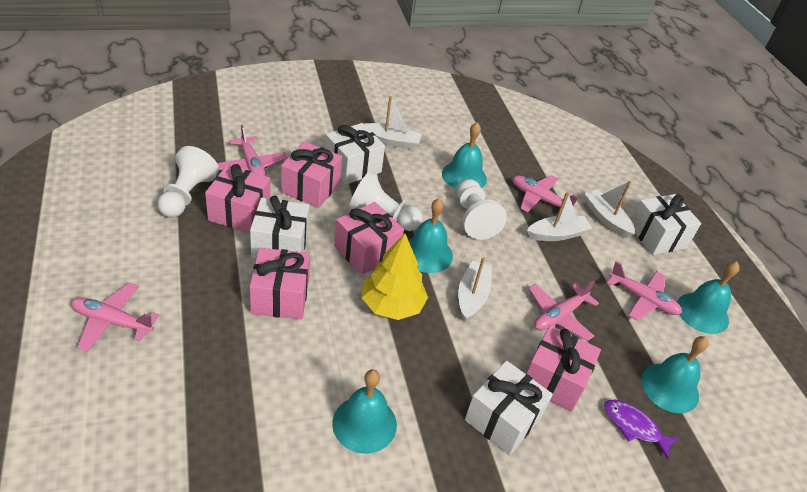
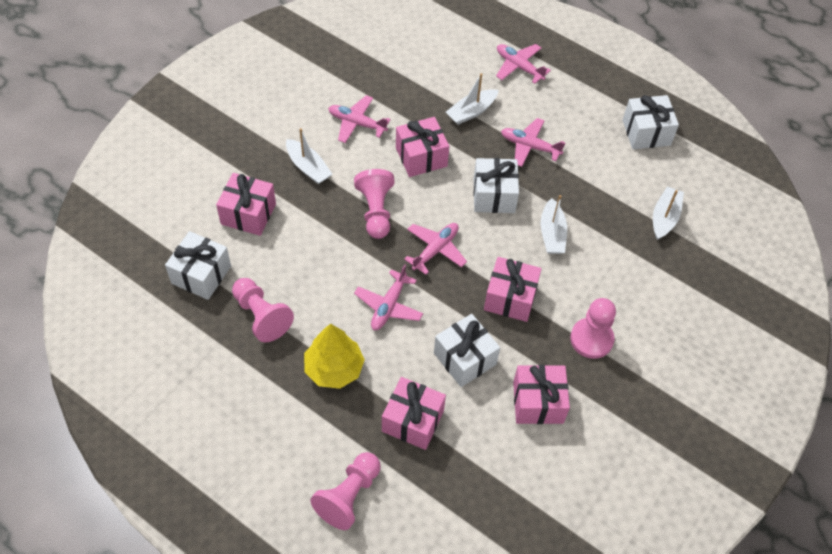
pink pawn: none = 0 -> [232,278,294,342] [310,452,381,530] [354,169,395,239] [570,298,616,359] = 4
purple fish: [604,400,680,459] = 1 -> none = 0
turquoise bell: [332,370,397,454] [408,198,453,273] [442,122,487,189] [641,336,709,413] [677,261,740,334] = 5 -> none = 0
white pawn: [157,146,219,218] [349,171,423,231] [457,179,507,240] = 3 -> none = 0

